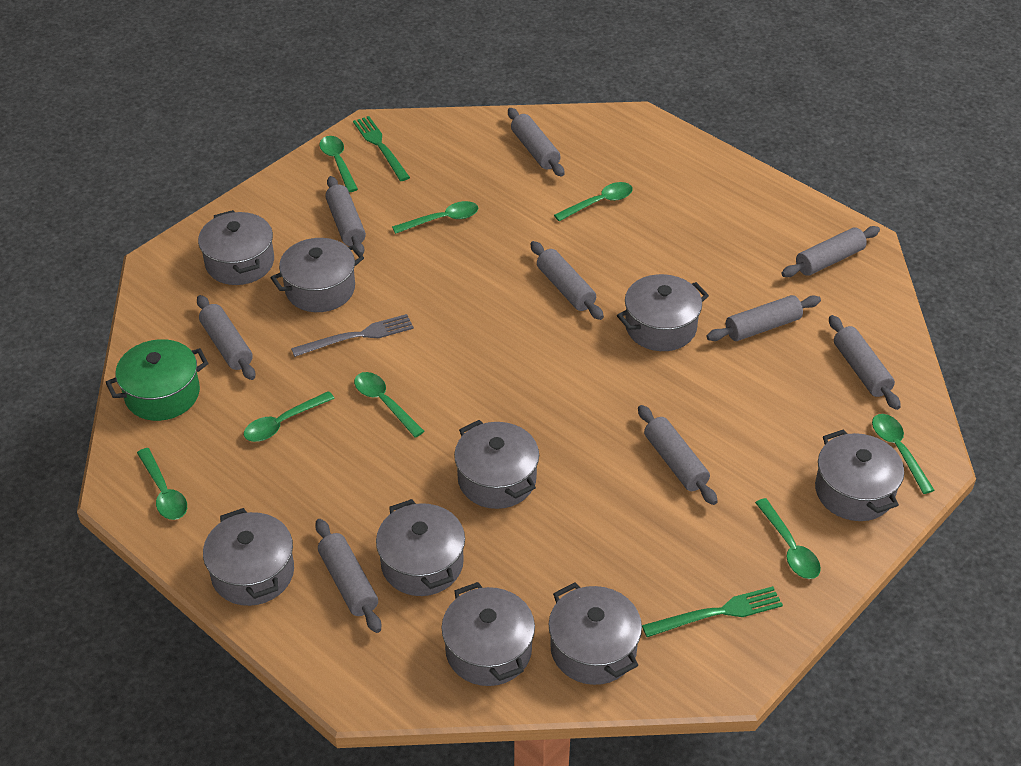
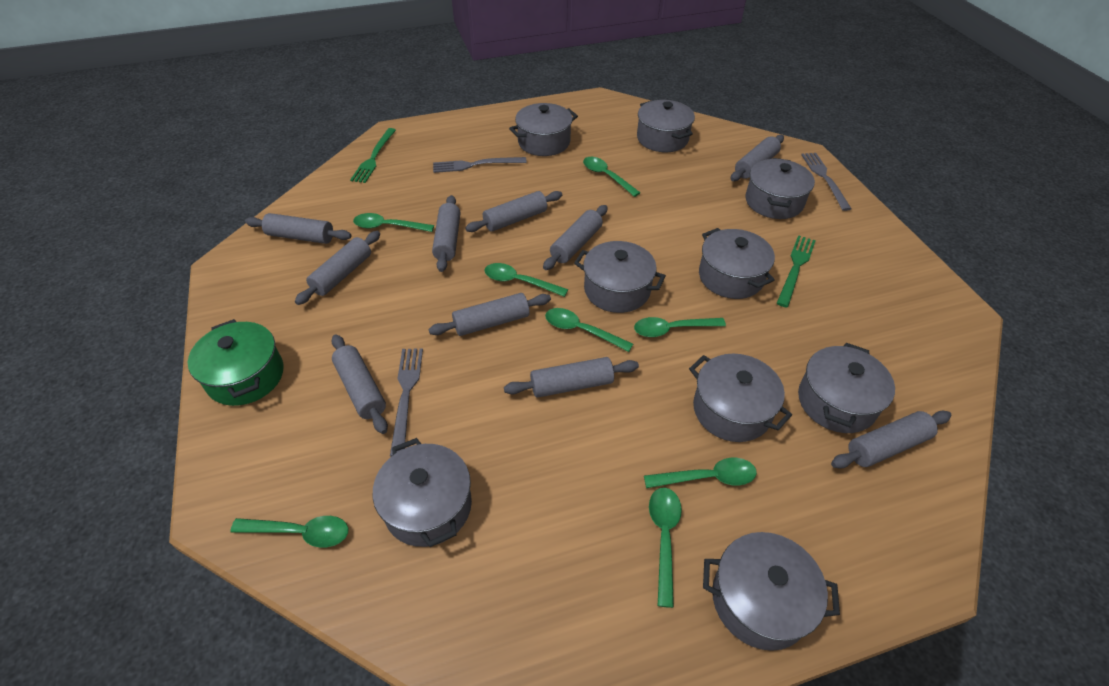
grey fork: [291,314,414,357] = 1 -> [390,348,423,456] [433,157,527,173] [801,153,852,211] = 3
grey rolling pin: [197,295,255,380] [315,519,381,633] [325,176,366,255] [508,108,565,177] [530,241,604,320] [638,405,718,505] [706,295,821,341] [781,226,880,277] [829,315,901,410] = 9 -> [245,213,352,244] [295,231,380,305] [331,334,388,434] [428,293,551,336] [432,195,460,272] [465,191,562,232] [504,357,639,398] [543,205,608,270] [730,135,784,181] [831,410,951,469] = 10

